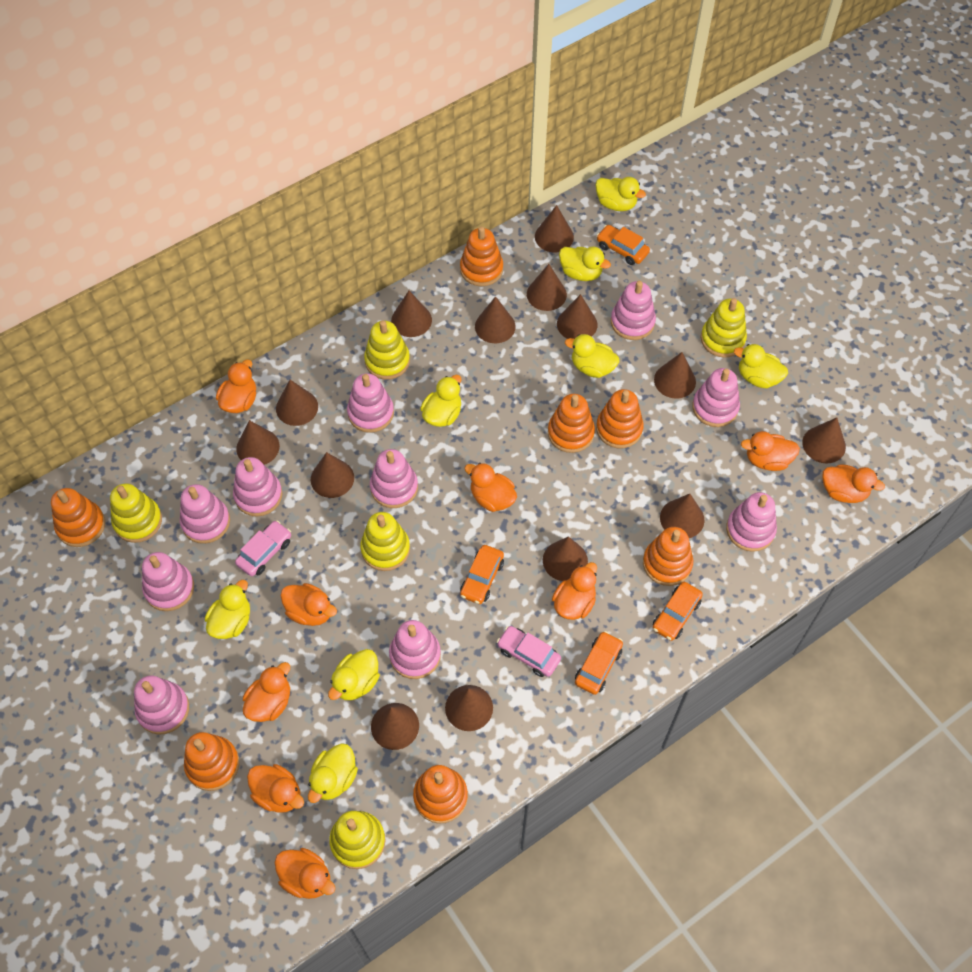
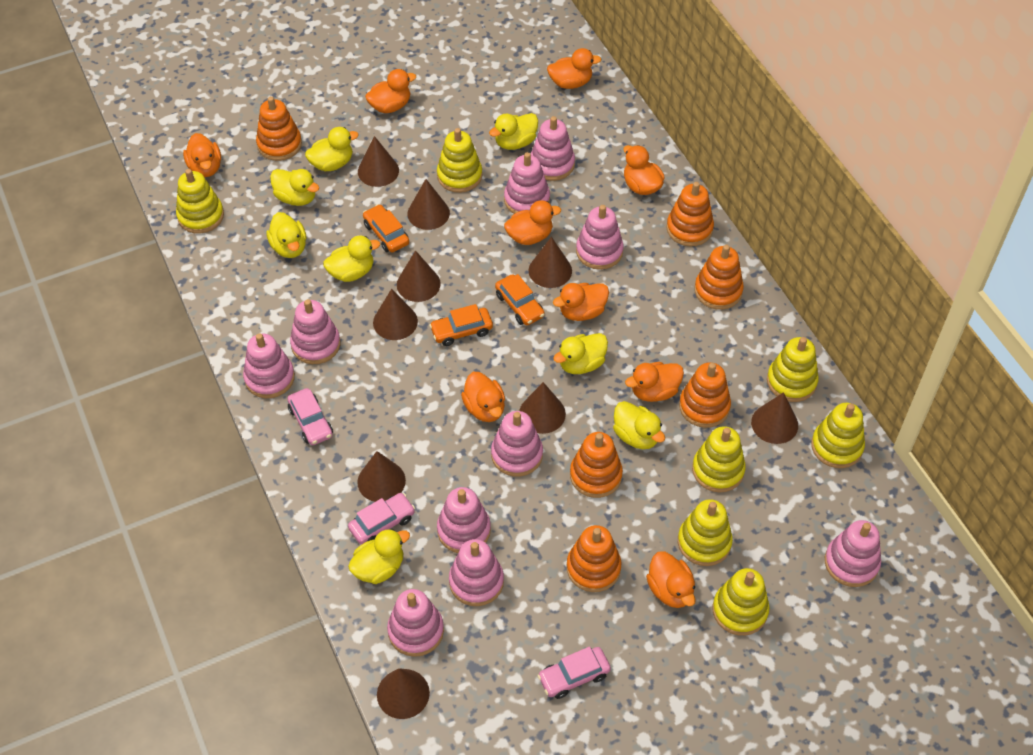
brown cone: [236,420,280,465] [276,380,318,426] [311,452,354,498] [371,703,419,750] [391,291,432,337] [445,685,493,731] [475,296,516,343] [527,264,567,311] [535,205,574,252] [543,536,588,581] [557,294,597,339] [654,352,696,399] [660,494,704,538] [802,417,846,464] = 14 -> [357,451,406,502] [358,136,399,187] [373,289,418,340] [377,668,430,719] [397,250,441,302] [407,179,450,230] [519,382,566,434] [529,237,572,288] [751,392,798,444] = 9
orange car: [460,545,504,604] [575,631,623,695] [596,225,650,265] [653,582,703,641] = 4 -> [363,204,409,253] [429,304,493,346] [495,274,545,325] = 3
orange stacking toy: [51,488,105,547] [184,732,239,791] [413,765,468,824] [460,226,503,286] [548,394,595,453] [596,389,644,448] [643,527,693,586] = 7 -> [256,96,302,161] [566,525,622,592] [570,432,623,498] [666,182,714,247] [679,362,731,428] [695,245,744,310] = 6
pink car: [235,520,291,576] [497,626,561,677] = 2 -> [287,388,333,445] [348,493,415,545] [537,647,611,699] = 3
yellow stacking toy: [110,483,162,543] [329,811,386,869] [360,512,410,571] [364,320,410,380] [701,298,747,358] = 5 -> [176,169,224,234] [437,128,482,193] [678,499,733,566] [692,426,746,493] [712,568,770,636] [767,337,819,402] [811,403,865,468] = 7

